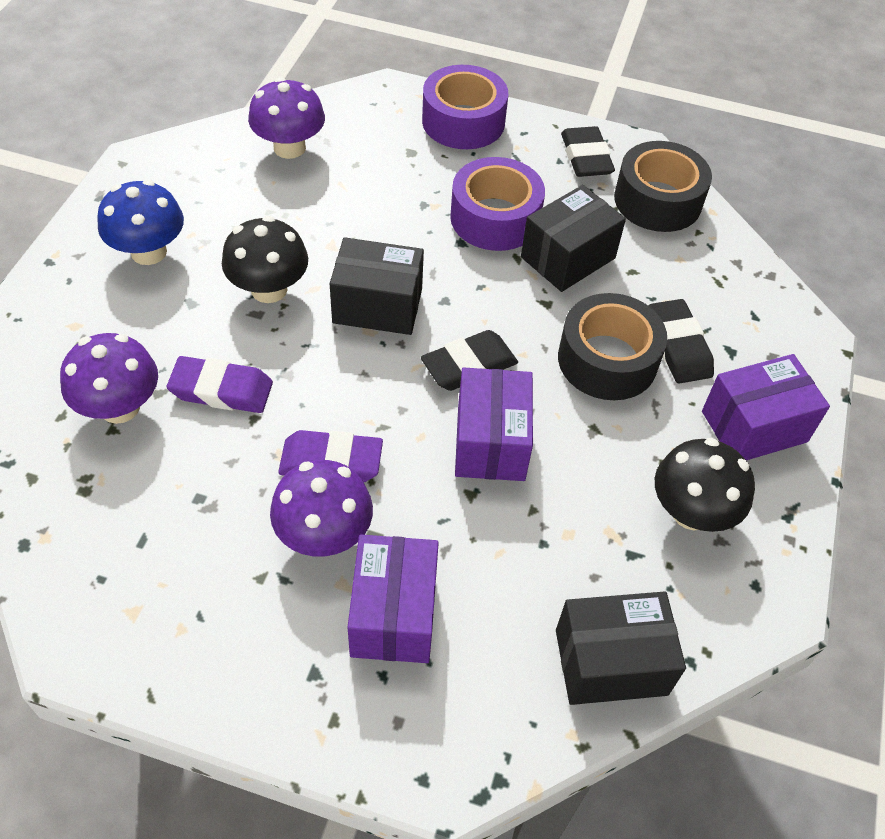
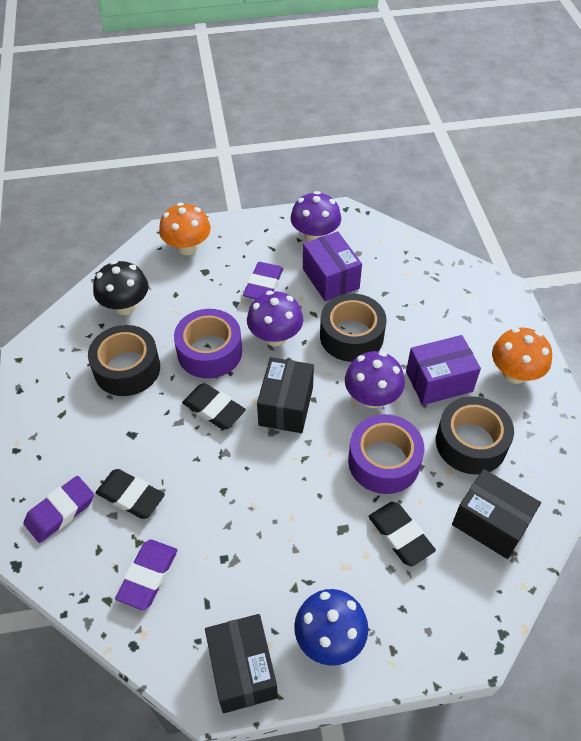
black mushroom: [222,216,308,303] [655,438,755,532] = 2 -> [93,261,149,315] = 1
black tape: [558,293,667,400] [614,141,712,232] = 2 -> [88,325,160,396] [320,293,387,362] [436,396,514,475] = 3
orange mushroom: none = 0 -> [159,203,211,255] [492,328,552,384] = 2
purple box: [348,534,439,663] [455,367,533,481] [702,354,830,460] = 3 -> [303,231,362,301] [406,335,481,405] = 2
purple eraser: [167,356,273,413] [278,430,383,482] = 2 -> [23,476,94,543] [115,540,177,610] [243,262,283,299] = 3

